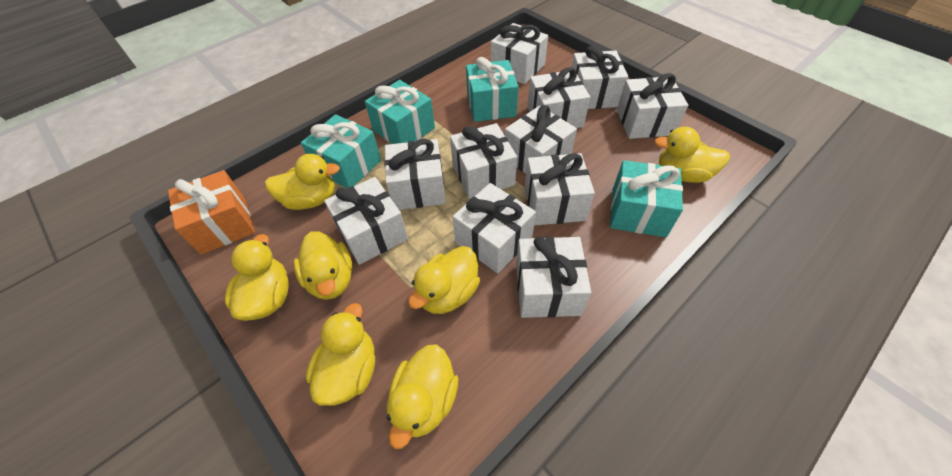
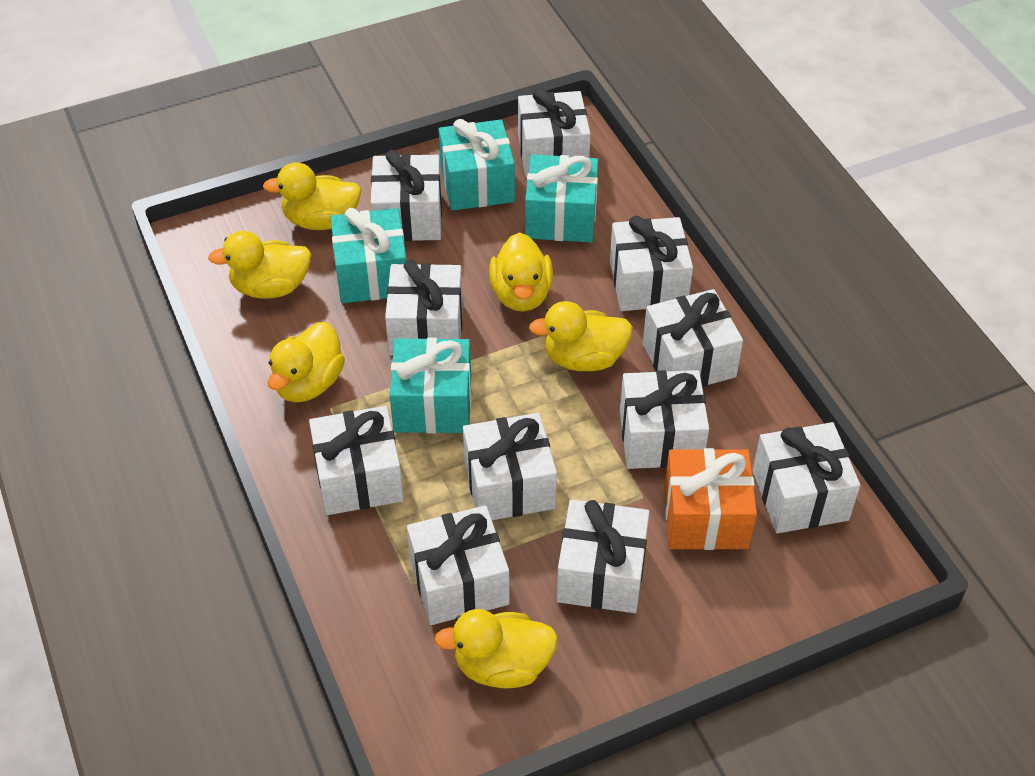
yellow duck: [225,234,289,321] [265,154,340,210] [293,231,352,300] [306,303,375,406] [387,344,458,449] [408,246,480,314] [654,127,730,183] = 7 -> [208,231,311,299] [263,162,362,230] [268,322,345,402] [434,609,558,688] [489,232,553,312] [529,301,633,371] = 6

